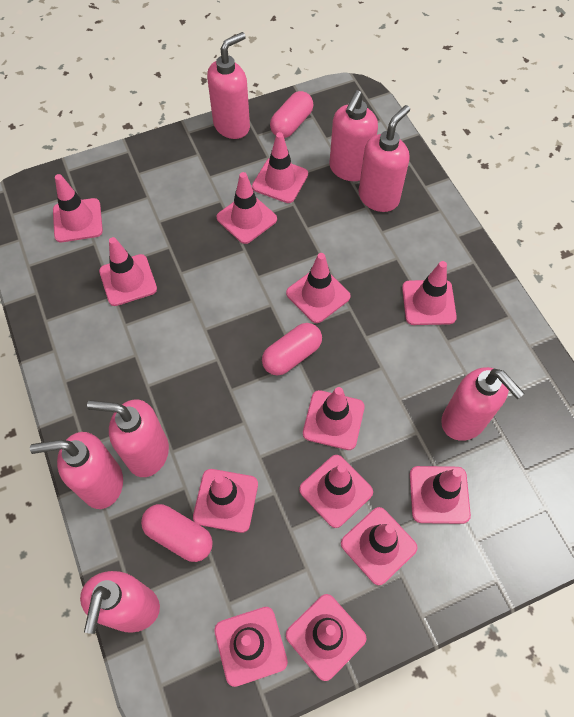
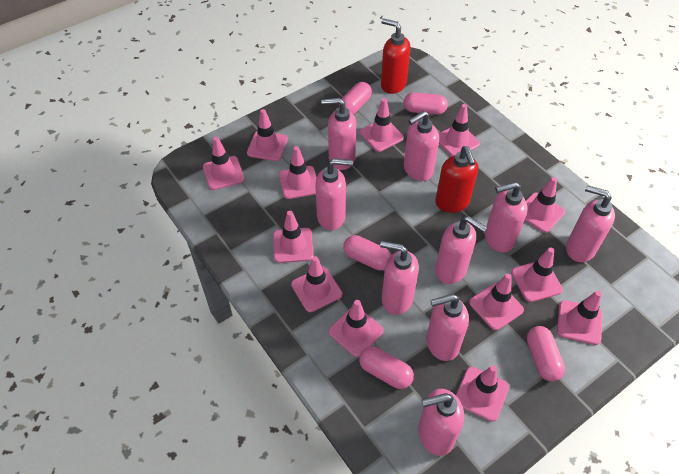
pink capsule: [141,504,213,562] [262,323,322,375] [270,91,313,138] = 3 -> [339,82,372,115] [343,235,391,271] [359,346,414,389] [403,92,448,115] [527,326,565,381] = 5
pink soap dispenser: [30,432,123,509] [80,571,160,634] [87,400,169,477] [207,32,250,139] [329,90,378,181] [358,105,410,212] [441,367,525,441] = 7 -> [315,158,353,230] [321,98,356,170] [380,241,419,315] [404,111,439,181] [418,389,464,456] [426,294,469,361] [435,216,487,284] [485,182,528,252] [566,185,615,262] = 9
red soap dispenser: none = 0 -> [381,18,410,94] [435,146,478,213] = 2

